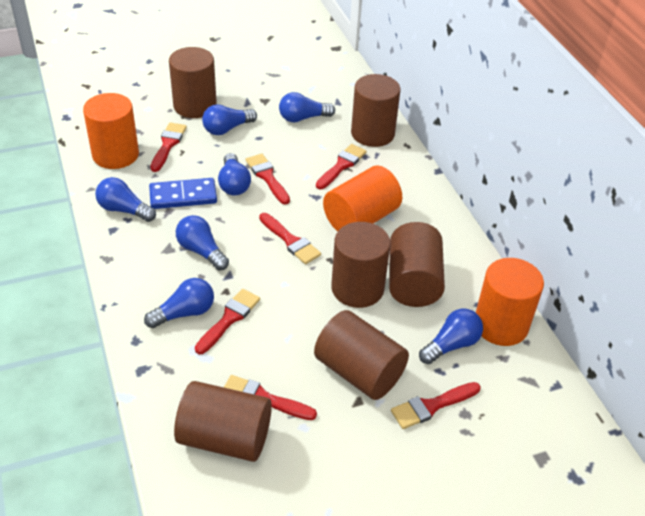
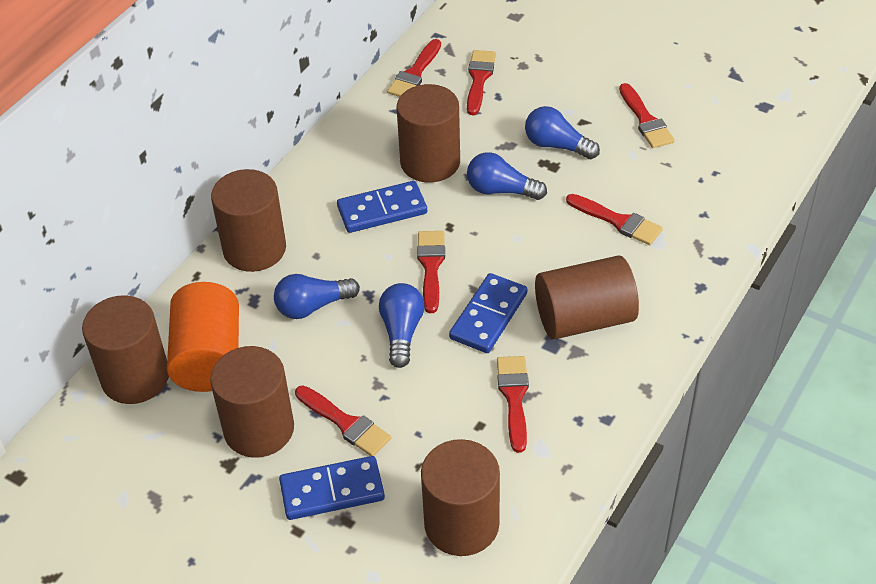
blue domino: [149,178,217,209] = 1 -> [279,456,385,520] [337,181,427,233] [449,273,527,353] = 3
blue light bulb: [95,177,156,222] [144,278,214,328] [176,215,229,271] [202,104,257,135] [218,153,251,195] [279,92,335,123] [419,309,483,364] = 7 -> [274,274,360,319] [379,283,424,368] [467,152,547,200] [525,106,600,159] = 4
orange cylinder: [83,93,139,169] [323,165,402,232] [476,258,544,346] = 3 -> [167,282,239,392] = 1

